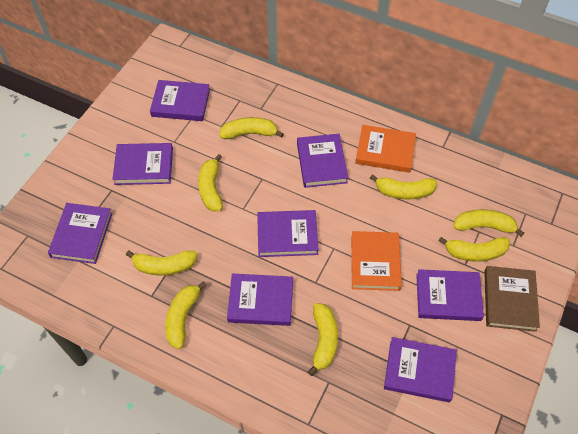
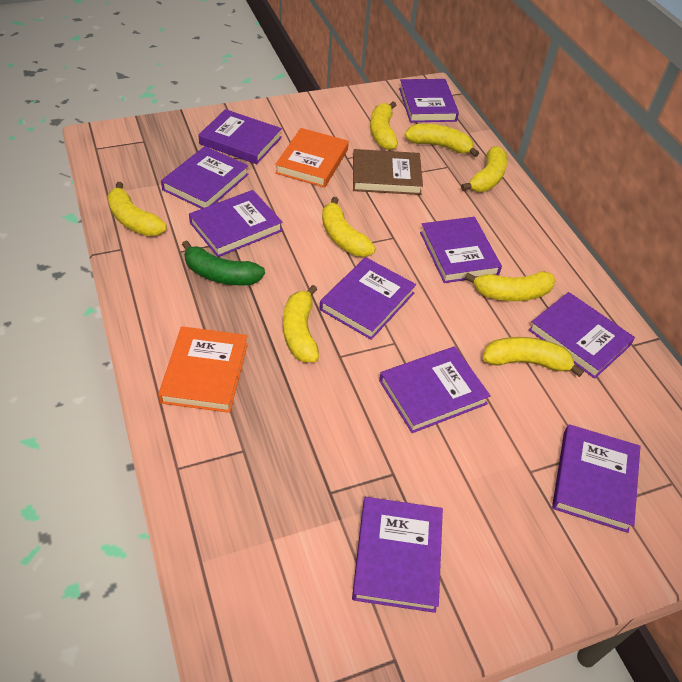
green banana: none = 0 -> [182,240,265,286] = 1
purple book: [48,203,112,264] [112,143,173,185] [150,80,210,121] [227,274,293,326] [257,210,319,257] [297,134,348,188] [384,337,457,403] [416,269,484,321] = 8 -> [161,146,249,209] [189,190,283,257] [198,109,282,164] [320,257,416,340] [352,497,443,613] [379,346,491,433] [399,79,459,122] [420,217,502,283] [528,292,635,379] [552,424,641,533] = 10

